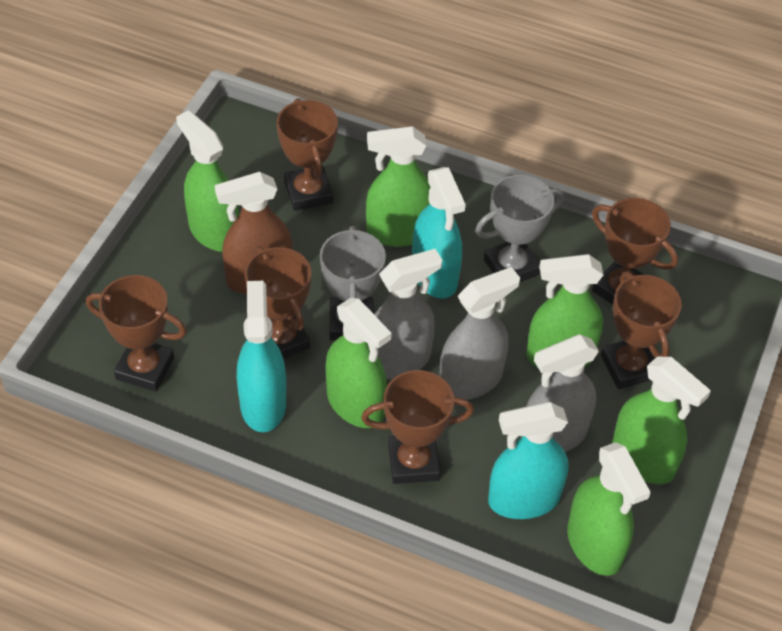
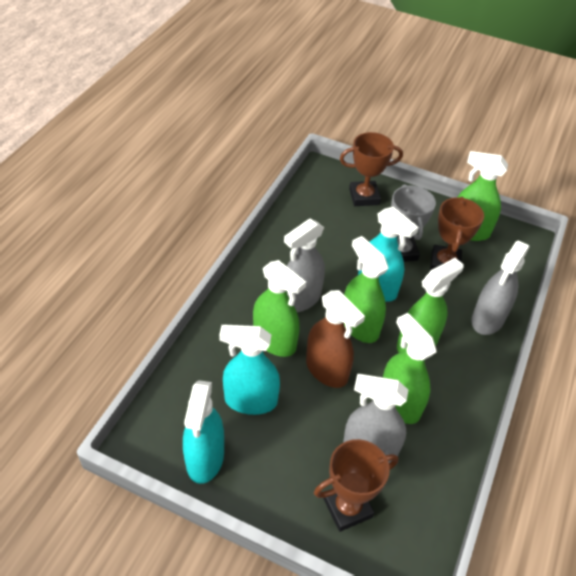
brown trophy: [86,275,187,392] [244,246,311,359] [276,98,338,211] [361,370,474,484] [592,198,678,305] [601,271,682,389] = 6 -> [314,439,398,532] [340,132,403,206] [430,197,484,276] = 3
green spray bottle: [176,110,239,252] [326,298,391,428] [366,126,431,247] [526,254,604,368] [567,442,651,576] [612,357,711,484] = 6 -> [253,260,306,357] [344,236,388,343] [383,313,437,424] [397,258,464,353] [457,151,508,241] = 5
grey trophy: [320,226,386,340] [475,175,564,283] = 2 -> [391,184,436,262] = 1

